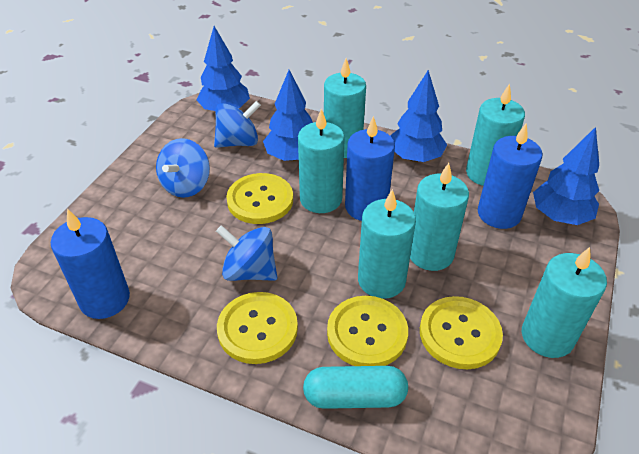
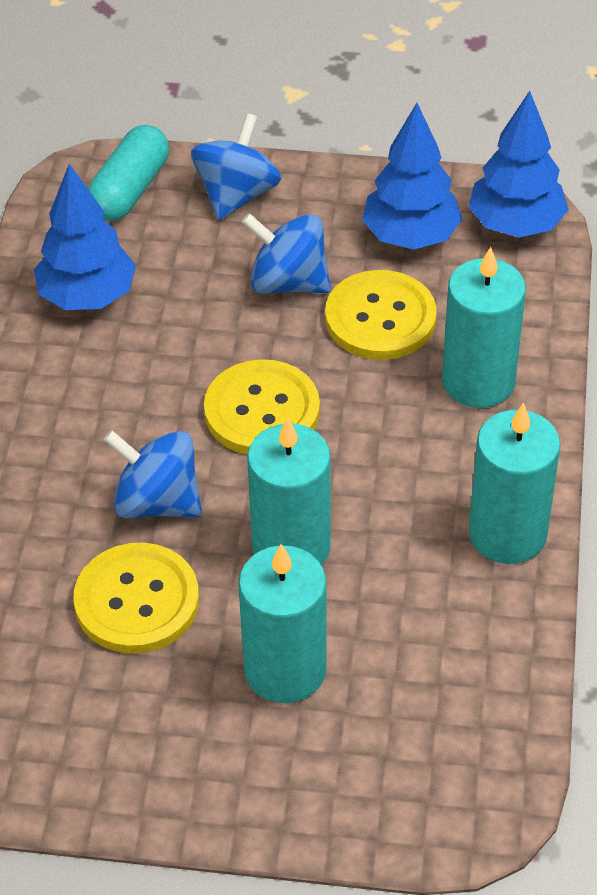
blue candle: [51,209,130,319] [345,116,395,221] [478,123,542,229] = 3 -> none = 0
blue tree: [197,26,250,111] [263,70,313,161] [390,70,447,162] [533,127,599,225] = 4 -> [34,164,136,310] [362,103,462,250] [468,91,569,238] = 3
turquoise candle: [298,109,345,213] [324,58,366,158] [358,189,416,299] [410,163,469,271] [466,84,525,186] [522,247,607,358] = 6 -> [238,544,327,703] [247,417,331,565] [442,247,526,408] [469,403,560,564] = 4
yellow button: [217,292,298,364] [226,173,293,224] [327,296,408,366] [420,296,503,369] = 4 -> [73,543,199,654] [204,359,320,455] [325,270,437,360] = 3

